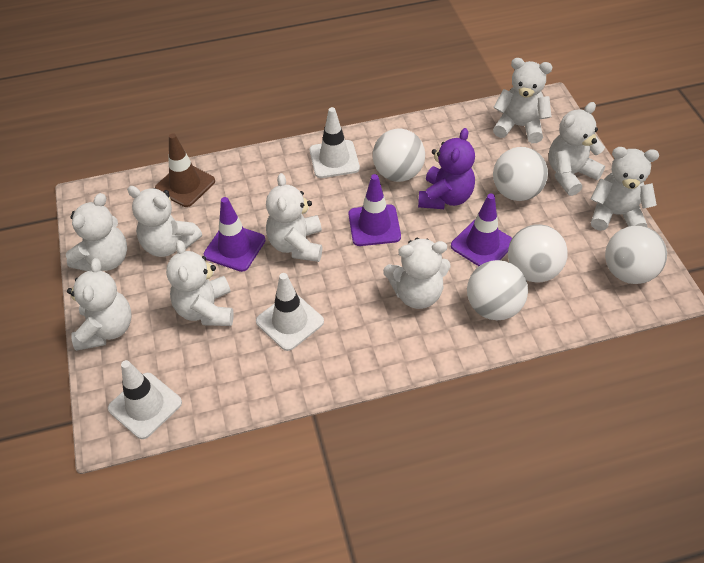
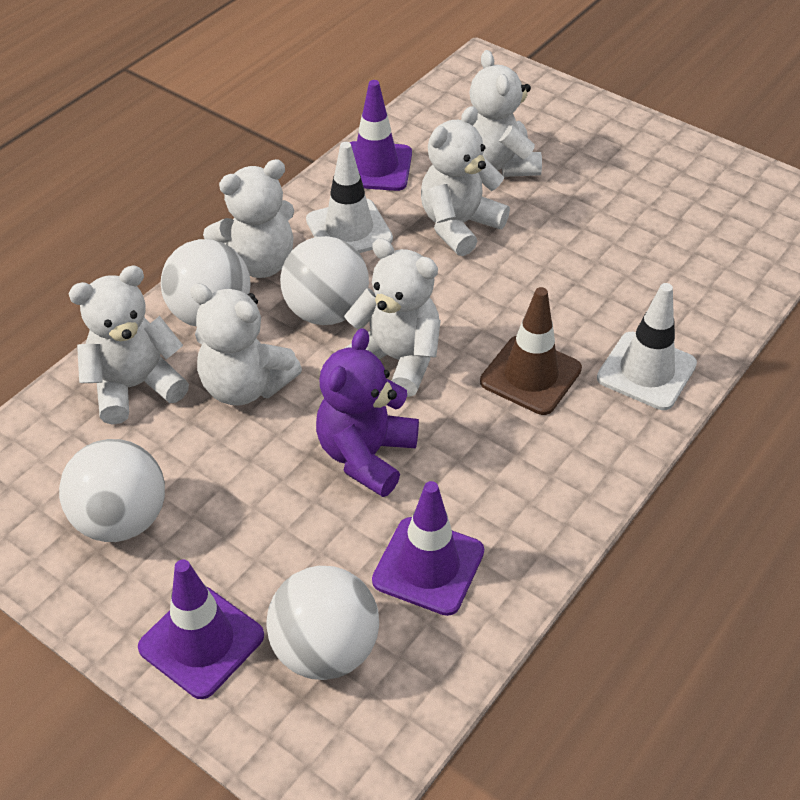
white ball: [373,129,425,182] [467,260,528,320] [493,147,548,201] [508,224,568,282] [605,226,667,284] = 5 -> [59,439,165,542] [161,239,250,327] [266,566,379,680] [280,236,369,325] = 4
white teddy bear: [66,193,127,271] [67,258,132,351] [127,186,202,257] [166,240,234,326] [266,173,322,262] [383,238,451,309] [493,58,552,143] [549,102,605,196] [591,147,659,231] = 9 -> [68,265,189,425] [190,283,302,406] [203,159,294,278] [343,238,441,397] [421,106,510,256] [469,50,542,177] = 6
white traffic cone: [108,360,182,439] [256,273,324,351] [310,107,360,178] = 3 -> [306,142,393,253] [597,283,697,410] = 2

